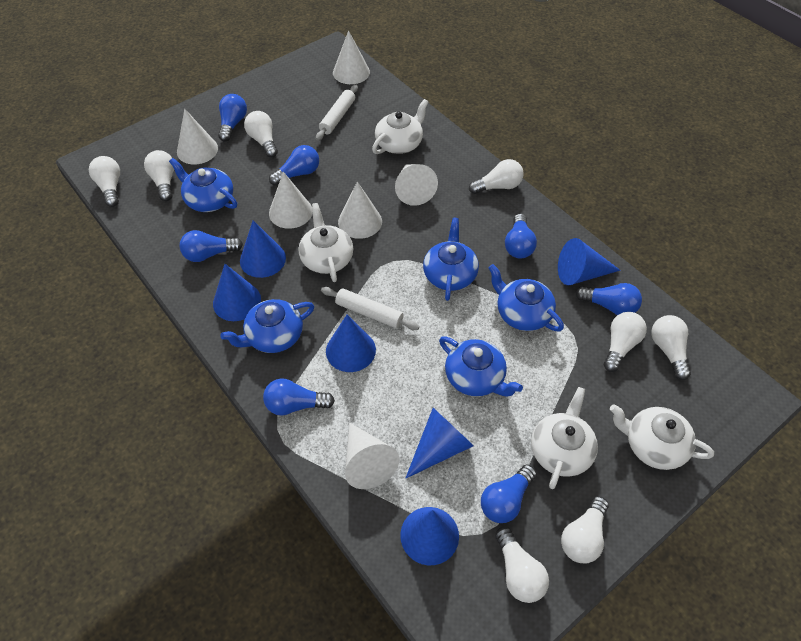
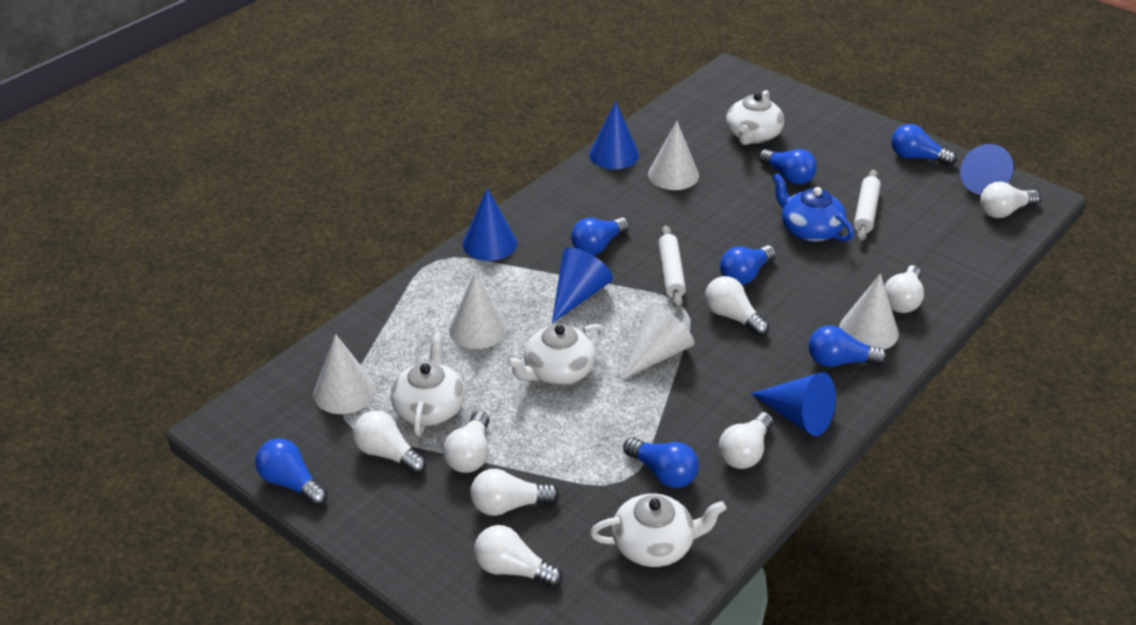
blue cone: [213,264,261,321] [240,220,286,278] [326,315,376,372] [400,507,459,565] [405,408,474,479] [558,238,621,285] = 6 -> [463,188,517,261] [552,248,613,323] [589,101,639,170] [751,372,836,436] [960,144,1014,195] = 5
blue teapot: [169,158,237,212] [220,299,314,353] [423,218,479,301] [439,336,523,397] [488,264,564,331] = 5 -> [772,173,854,242] = 1
white cone: [177,109,218,165] [269,172,313,229] [333,30,370,84] [338,181,382,239] [345,423,400,489] [395,164,438,206] = 6 -> [313,334,376,414] [449,272,508,349] [621,304,694,380] [648,121,699,190] [839,274,899,350] = 5

